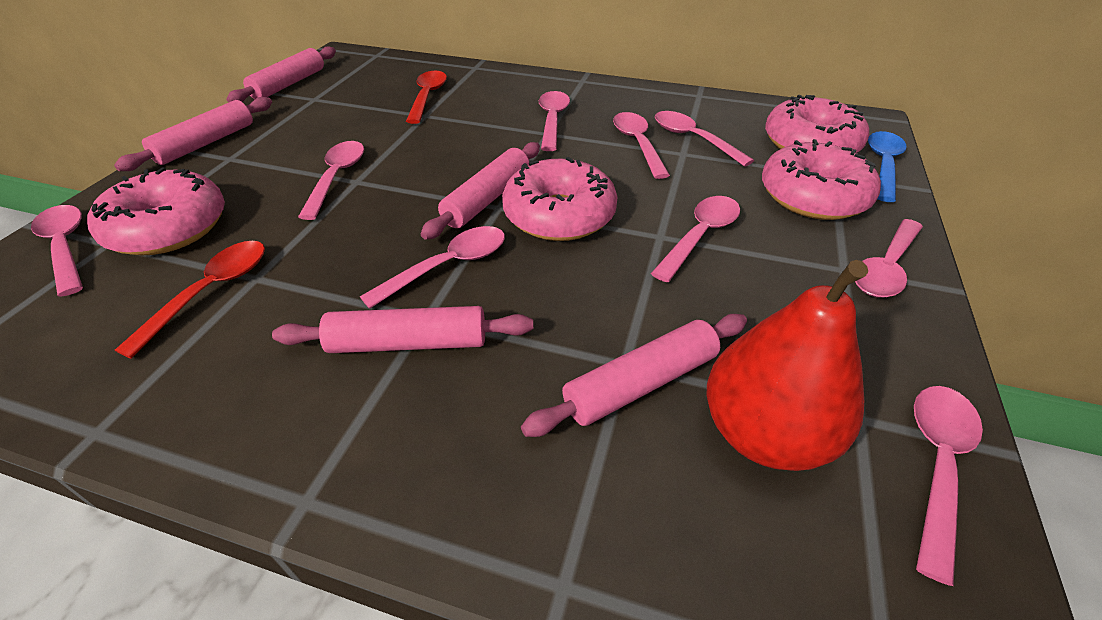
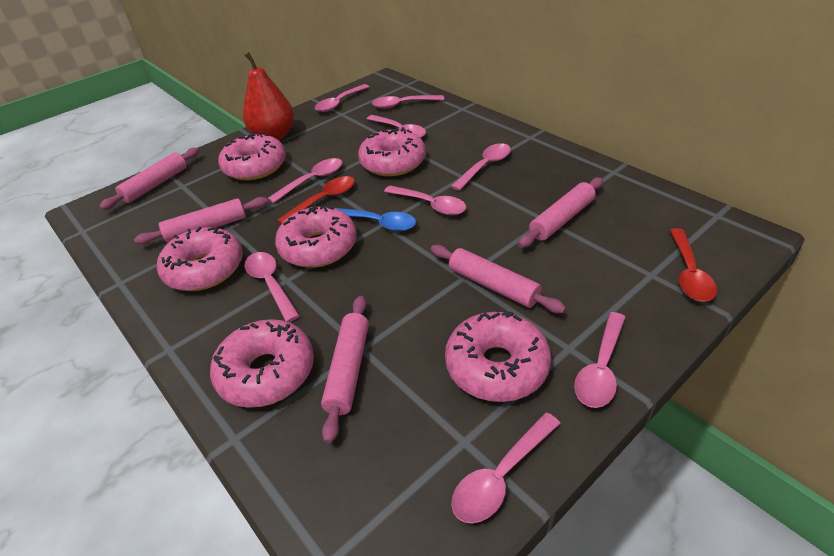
pink donut: [87,167,225,256] [502,157,617,241] [762,139,881,220] [765,95,869,153] = 4 -> [157,227,243,291] [210,319,314,408] [218,132,286,180] [275,205,357,268] [358,127,426,176] [445,312,551,402] = 6

